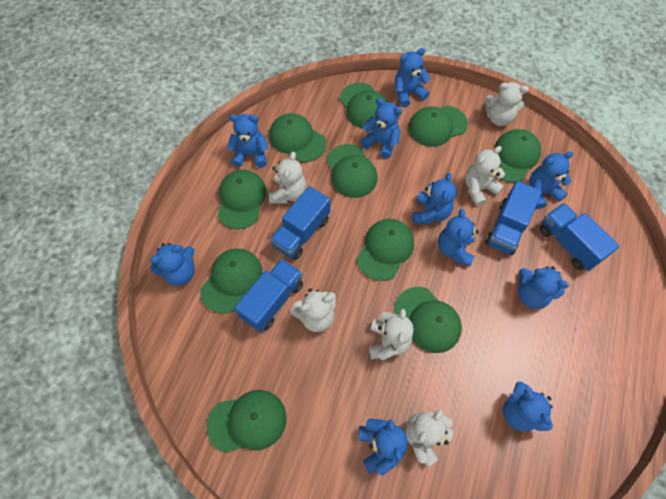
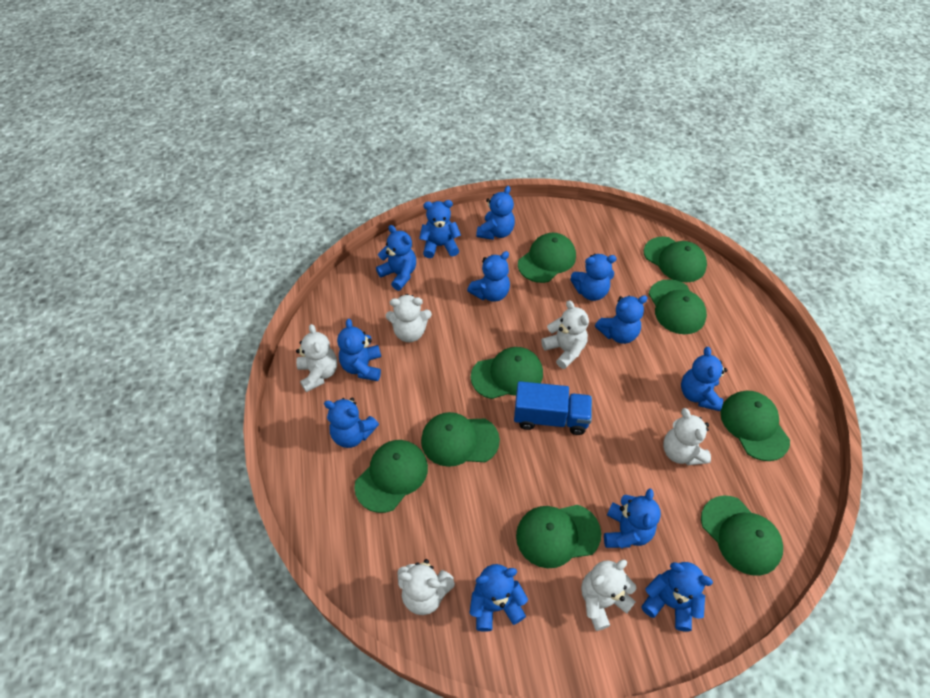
blue teddy bear: [150,243,195,286] [227,114,269,168] [358,418,408,476] [360,98,402,159] [395,48,431,107] [413,173,457,224] [438,209,479,267] [503,382,553,432] [518,266,569,309] [529,151,574,209] = 10 -> [324,398,379,448] [337,319,381,381] [376,225,416,291] [419,200,461,258] [467,251,510,302] [470,564,528,632] [476,186,515,240] [570,254,617,301] [595,295,648,344] [604,488,661,548] [641,562,713,631] [681,347,727,411] = 12
blue truck: [234,259,303,332] [270,186,330,260] [485,181,542,255] [539,203,620,271] = 4 -> [514,381,592,435] = 1
green cap: [200,248,262,314] [207,390,287,453] [218,170,267,229] [269,113,326,162] [326,144,378,198] [339,83,387,129] [357,219,414,281] [395,287,462,353] [409,105,468,147] [495,129,541,182] = 10 -> [354,440,428,513] [421,412,500,467] [471,347,543,399] [516,505,601,568] [518,233,576,283] [644,237,707,282] [649,279,707,334] [701,496,783,576] [720,390,790,461] = 9

